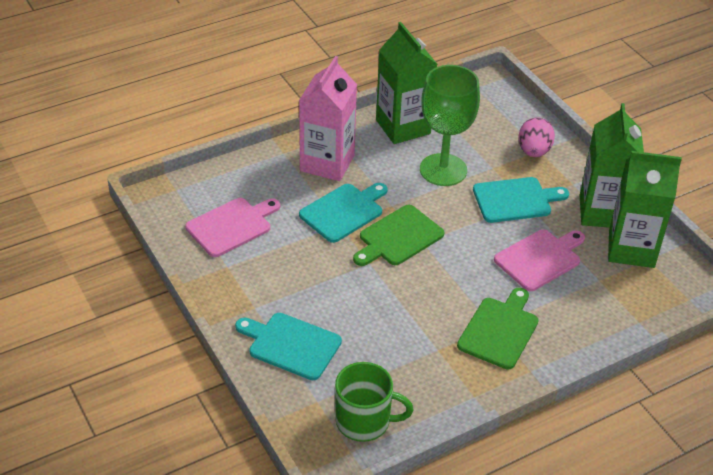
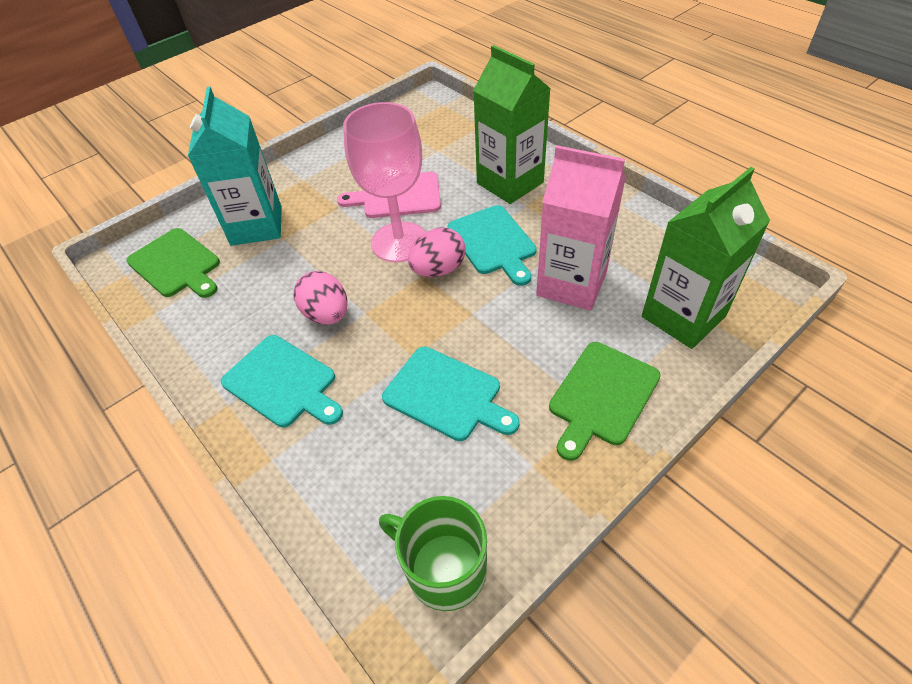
green carton: [376,22,437,144] [580,103,644,228] [608,151,682,268] = 3 -> [473,45,551,204] [642,167,770,349] = 2
green goblet: [420,65,480,186] = 1 -> none = 0
pink cutting board: [185,198,280,257] [494,229,585,291] = 2 -> [337,172,441,218] = 1
pink egg: [518,117,555,157] = 1 -> [294,271,347,325] [408,227,466,277] = 2
pink goblet: none = 0 -> [343,102,426,262] = 1
turquoise carton: none = 0 -> [188,87,282,246] = 1

